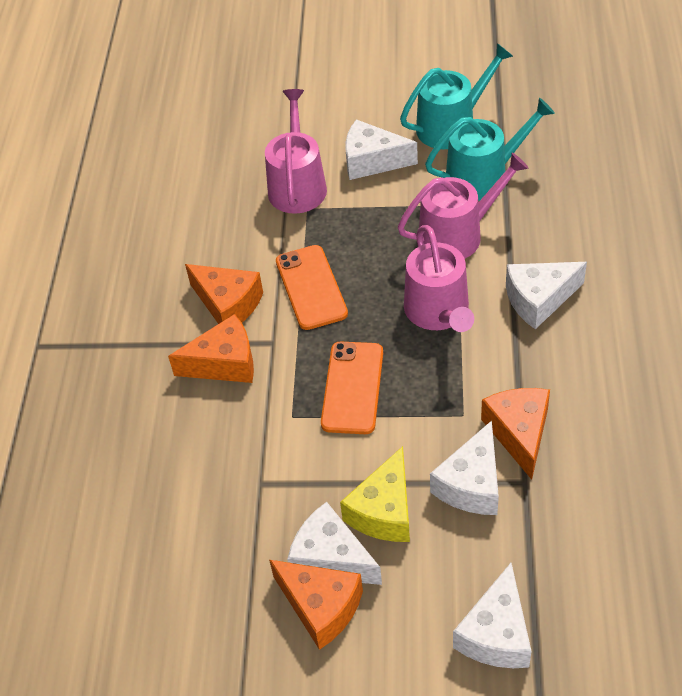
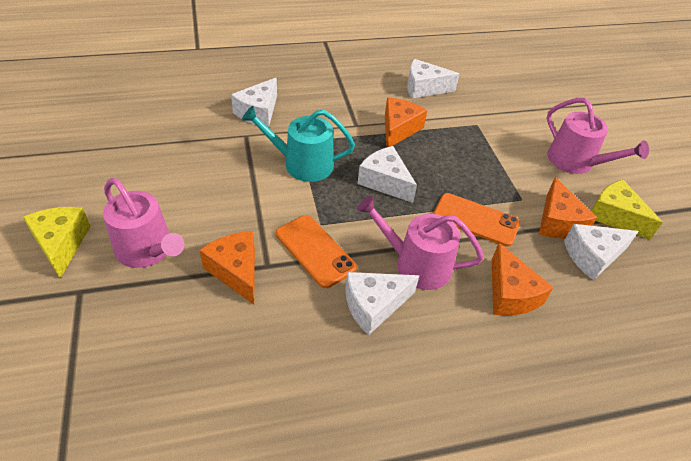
turquoise watering can: [400,43,513,149] [425,98,555,201] = 2 -> [242,106,355,182] = 1
yellow cheese: [340,446,410,542] = 1 -> [23,207,91,278] [591,180,663,239] = 2

